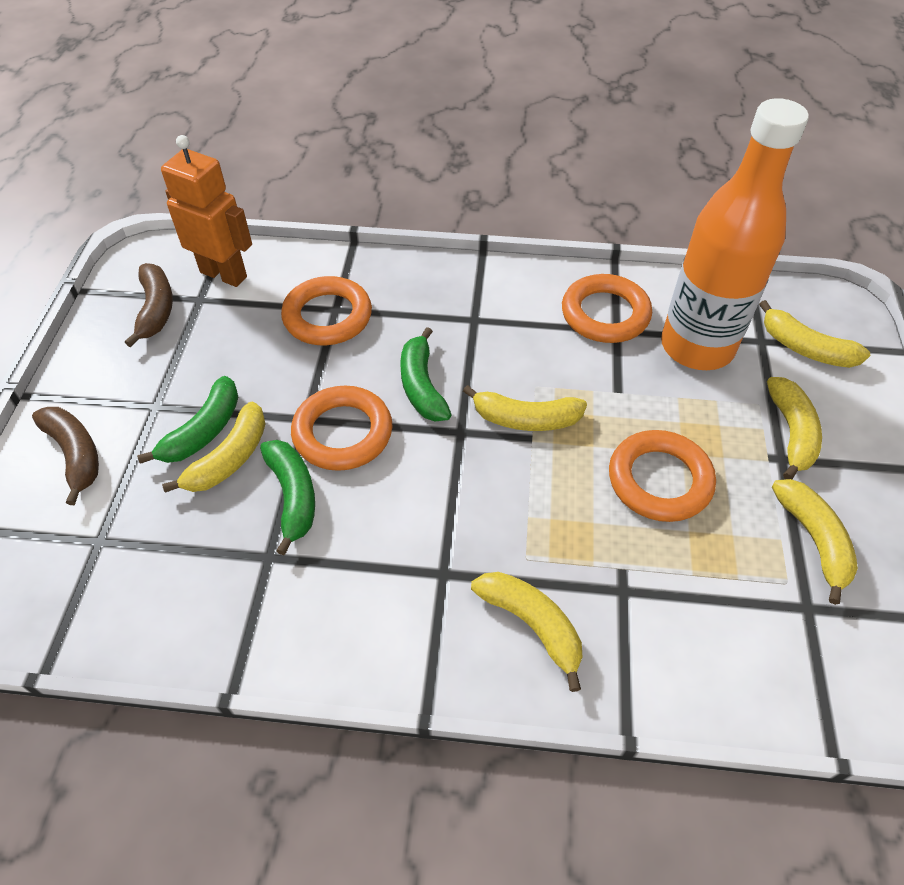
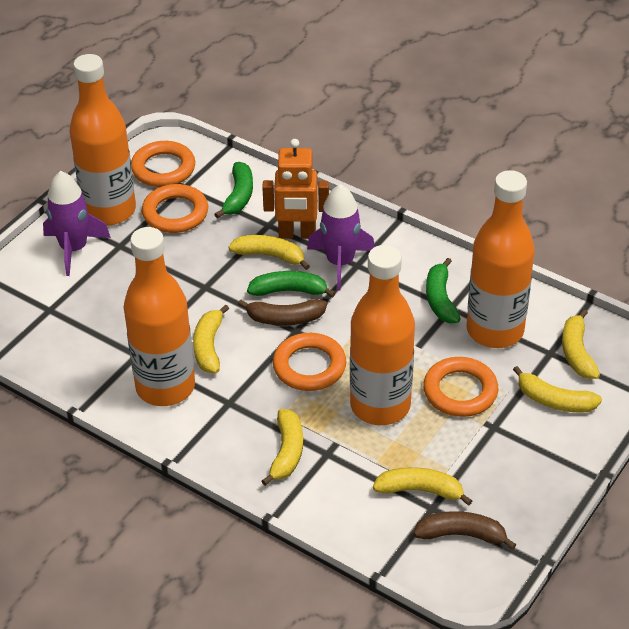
orange bottle: [661,98,809,370] = 1 -> [70,54,136,225] [124,227,195,406] [350,245,415,425] [466,170,535,348] = 4
purple rocket: none = 0 -> [43,171,111,276] [307,184,375,290] = 2

